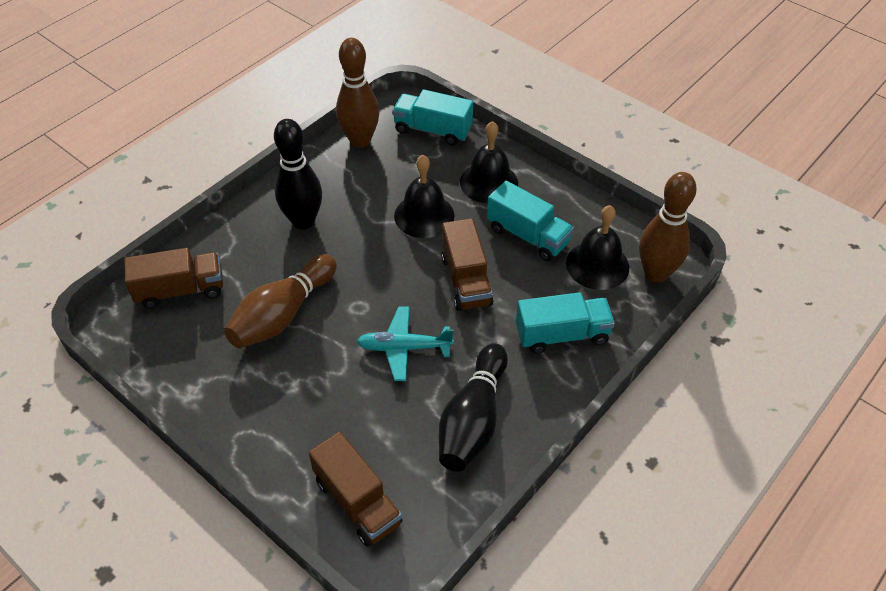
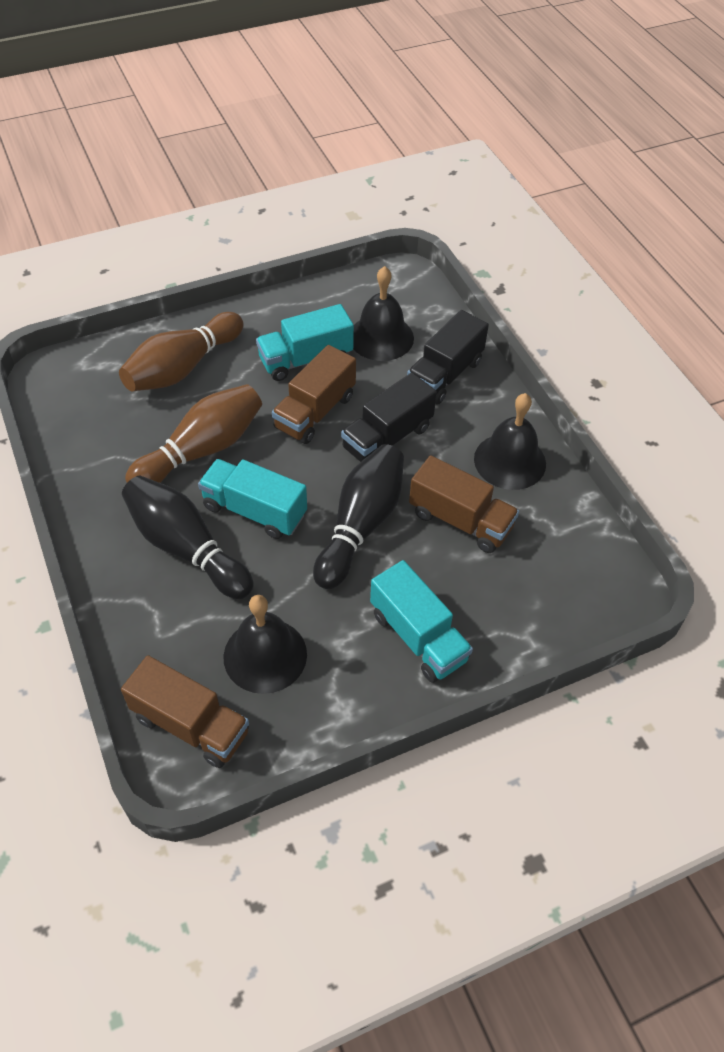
black truck: none = 0 -> [341,373,437,462] [407,310,489,404] = 2
brown bowling pin: [224,254,337,348] [336,38,379,148] [639,172,697,283] = 3 -> [119,312,243,392] [125,384,262,483] = 2
turquoise plane: [356,306,454,381] = 1 -> none = 0

